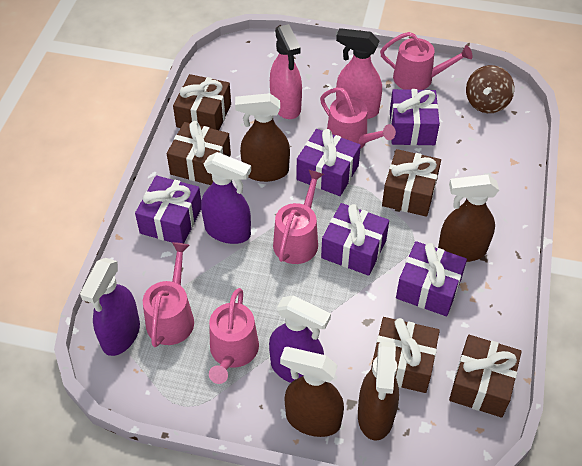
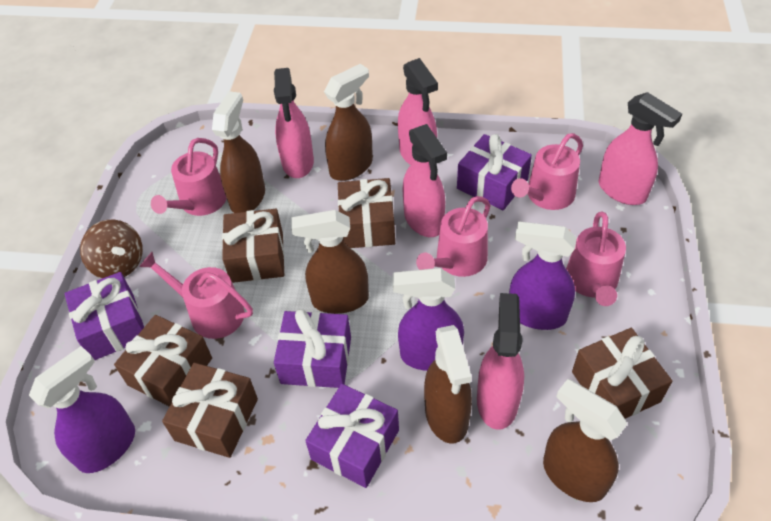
brown spray bottle: [235,93,290,182] [280,347,344,437] [358,342,399,441] [438,174,499,262] = 4 -> [212,91,265,213] [291,210,369,314] [324,64,373,181] [424,325,472,444] [543,379,627,502] = 5
pink spray bottle: [270,24,302,119] [336,28,382,119] = 2 -> [274,68,314,178] [398,58,438,165] [403,124,447,237] [477,293,524,430] [599,92,682,205] = 5
purple gift: [135,176,201,243] [297,129,361,196] [321,203,389,276] [390,89,440,145] [396,241,467,316] = 5 -> [64,272,144,360] [274,309,351,388] [305,384,399,488] [457,134,532,210] = 4

